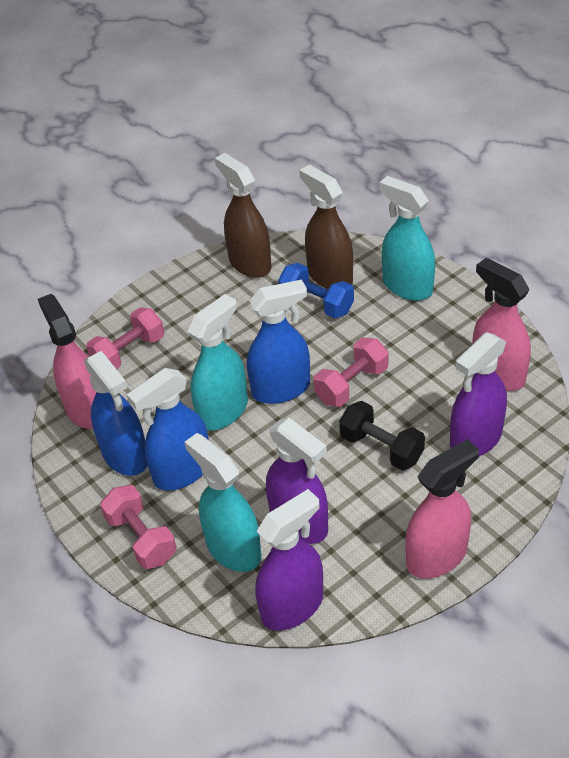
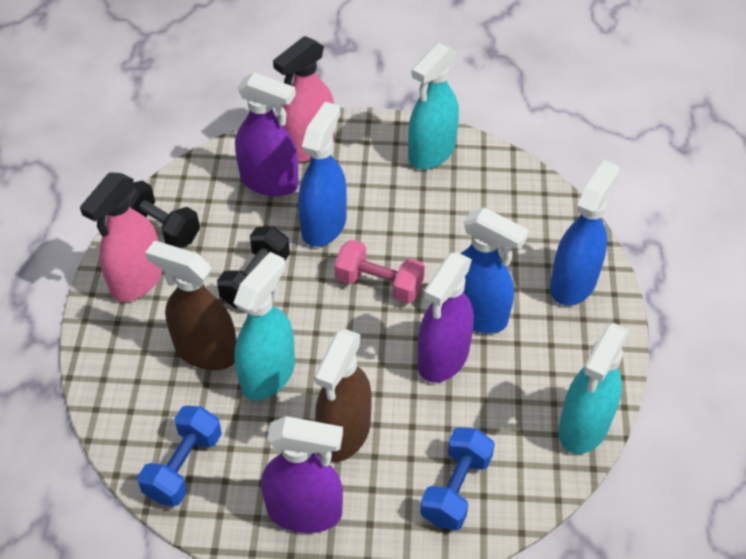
black dumbbell: [339,401,425,471] = 1 -> [128,181,200,248] [217,226,290,308] = 2
blue dumbbell: [278,263,354,318] = 1 -> [137,406,222,506] [420,427,495,530] = 2
pink dumbbell: [86,307,164,369] [100,485,177,569] [314,337,388,407] = 3 -> [334,240,425,304] = 1
pink spray bottle: [38,294,96,429] [405,439,479,579] [472,258,531,391] = 3 -> [80,172,163,302] [273,36,335,162] = 2

